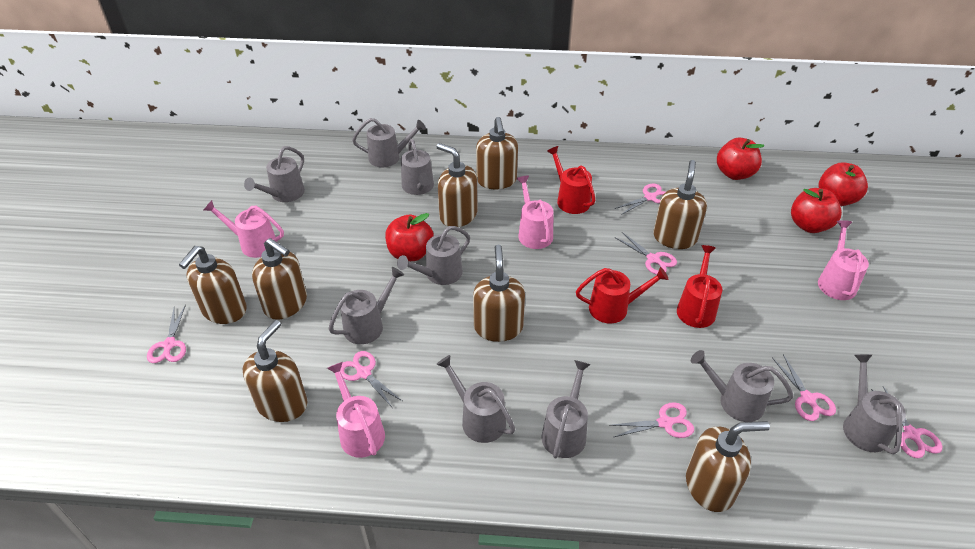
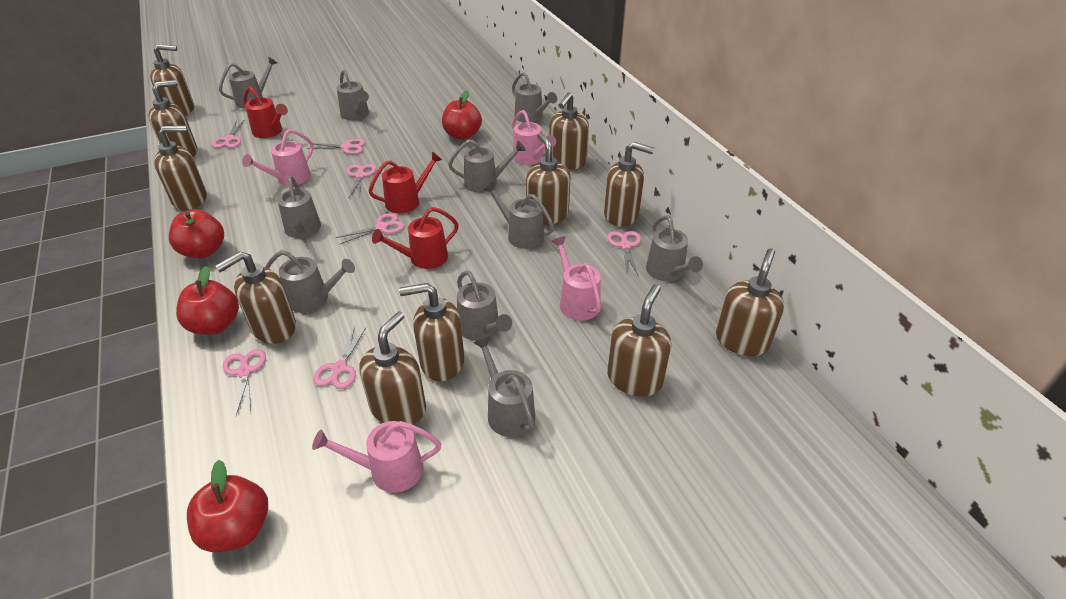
brown soap dispenser: [179,246,247,324] [243,320,308,422] [252,238,307,320] [437,143,477,227] [473,245,525,342] [476,117,518,189] [653,160,707,249] [686,421,770,512] = 8 -> [148,80,197,157] [150,44,194,116] [154,125,207,210] [215,251,296,344] [359,311,426,424] [399,283,465,381] [526,133,571,225] [549,92,589,169] [604,142,654,227] [607,284,671,396] [716,248,784,356] = 11
grey watering can: [244,146,305,202] [328,267,404,344] [352,118,426,167] [397,226,470,285] [401,139,434,195] [436,355,515,443] [541,360,591,459] [691,350,794,422] [843,354,906,454] = 9 -> [219,57,277,108] [265,250,355,313] [277,176,321,238] [337,70,369,120] [448,140,526,193] [457,271,512,341] [473,336,535,437] [483,181,554,249] [512,72,557,123] [646,215,703,281] = 10

